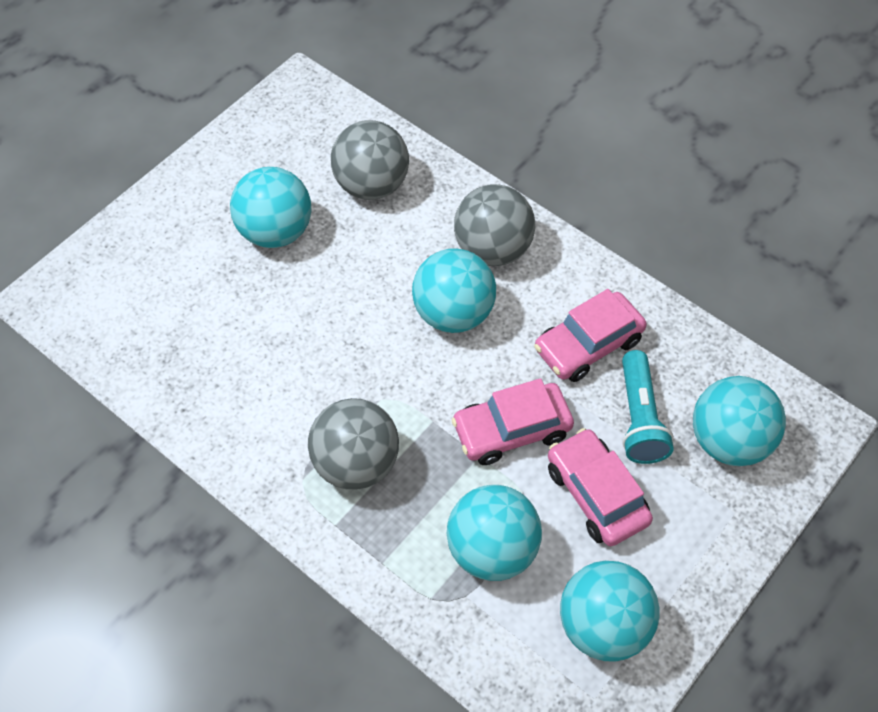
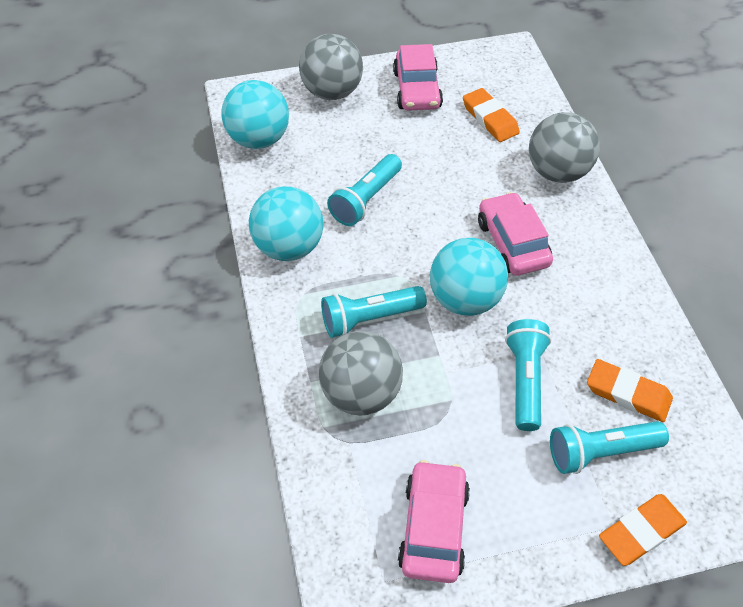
orange eraser: none = 0 -> [463,88,520,142] [587,359,673,422] [599,494,687,566] = 3
turquoise ball: [230,167,312,248] [412,248,496,333] [447,485,542,581] [560,561,659,662] [693,376,786,466] = 5 -> [221,80,289,149] [249,187,323,261] [430,238,508,316] = 3
turquoise flashlight: [622,350,674,464] = 1 -> [321,286,427,338] [327,154,402,226] [505,319,551,431] [550,421,669,474] = 4

